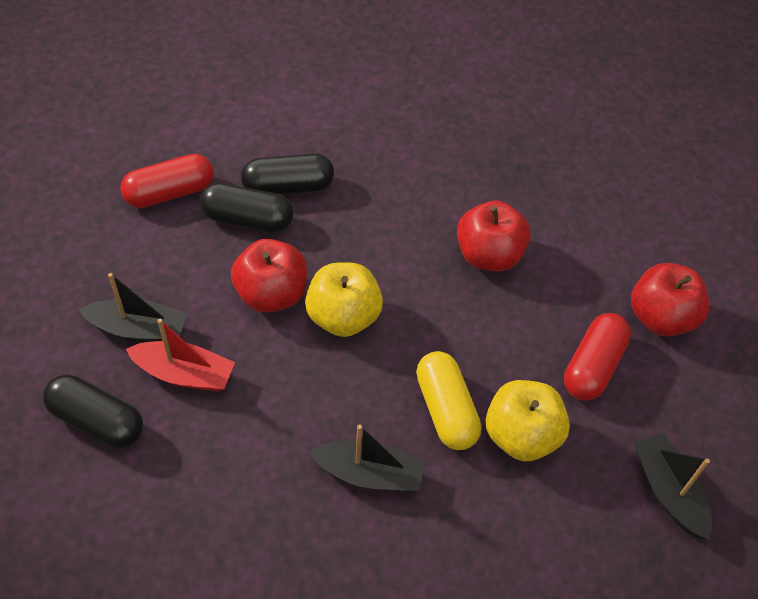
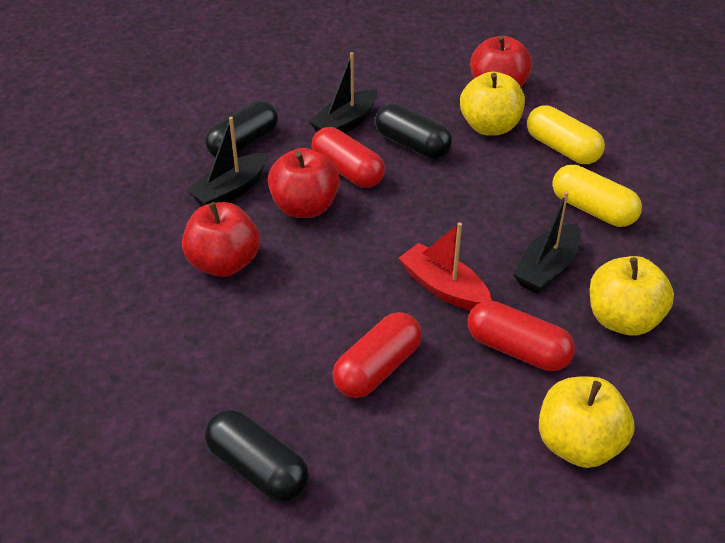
red capsule: [120,154,214,208] [564,313,631,401] = 2 -> [311,127,385,188] [333,312,422,398] [468,300,575,371] = 3
yellow apple: [305,262,383,337] [486,380,570,461] = 2 -> [460,72,525,136] [539,377,635,468] [590,256,674,336] = 3
yellow capsule: [416,351,482,450] = 1 -> [527,105,605,164] [552,165,642,227] = 2

